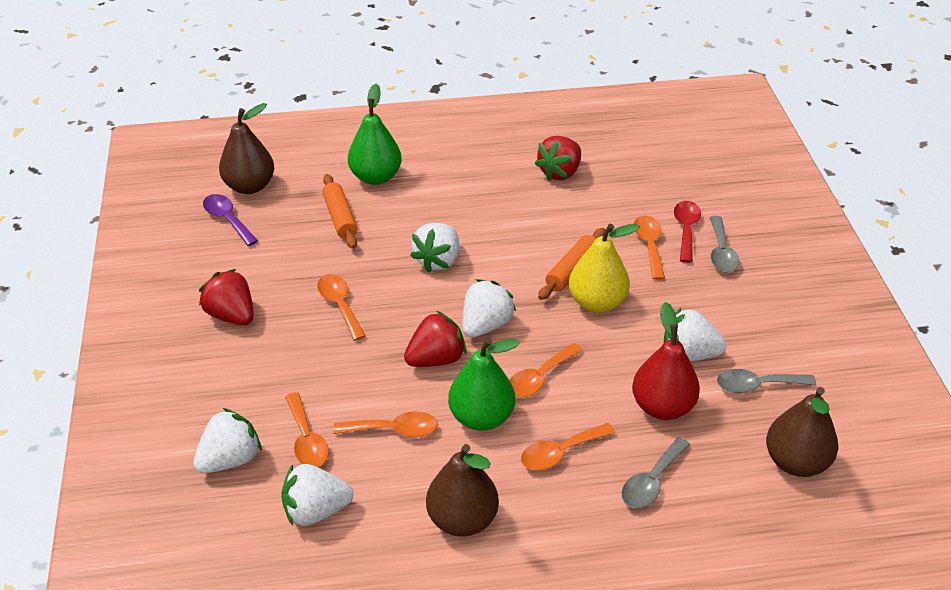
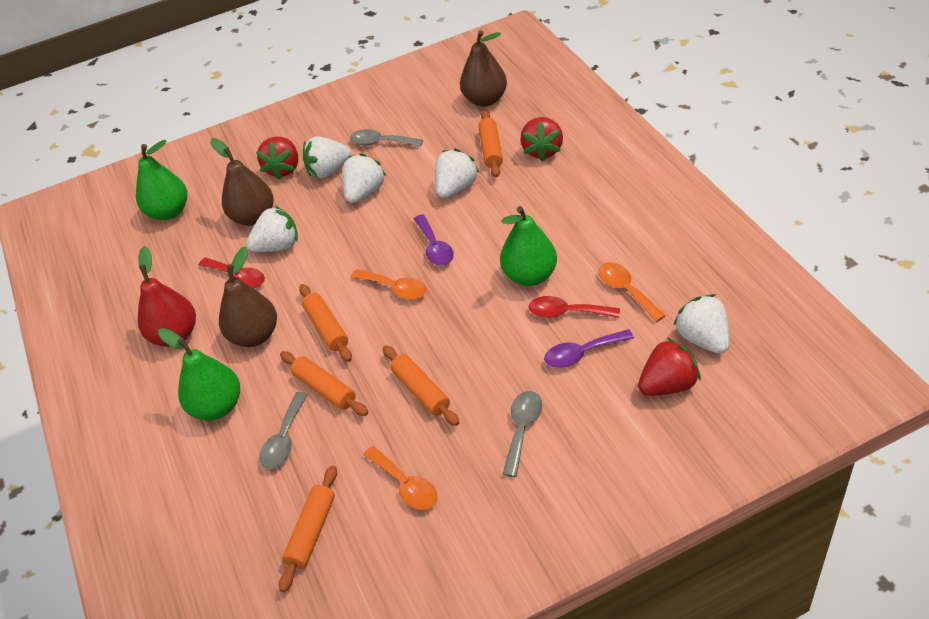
green pear: [348,84,402,185] [448,338,520,431] = 2 -> [136,140,187,220] [158,328,240,421] [500,206,557,286] = 3
orange rolling pin: [322,174,357,249] [538,228,605,300] = 2 -> [279,465,337,592] [280,351,368,416] [299,284,352,362] [383,345,459,426] [478,110,503,177] = 5
orange spoon: [285,392,329,467] [317,274,366,341] [334,411,438,437] [509,343,583,398] [521,423,615,470] [634,216,665,280] = 6 -> [351,269,427,300] [363,446,438,510] [598,262,665,322] = 3
purple spoon: [203,194,258,246] = 1 -> [414,215,454,266] [544,329,634,368] = 2
red spoon: [674,201,701,263] = 1 -> [199,257,265,289] [528,296,620,318] = 2
yellow pear: [569,224,640,313] = 1 -> none = 0

